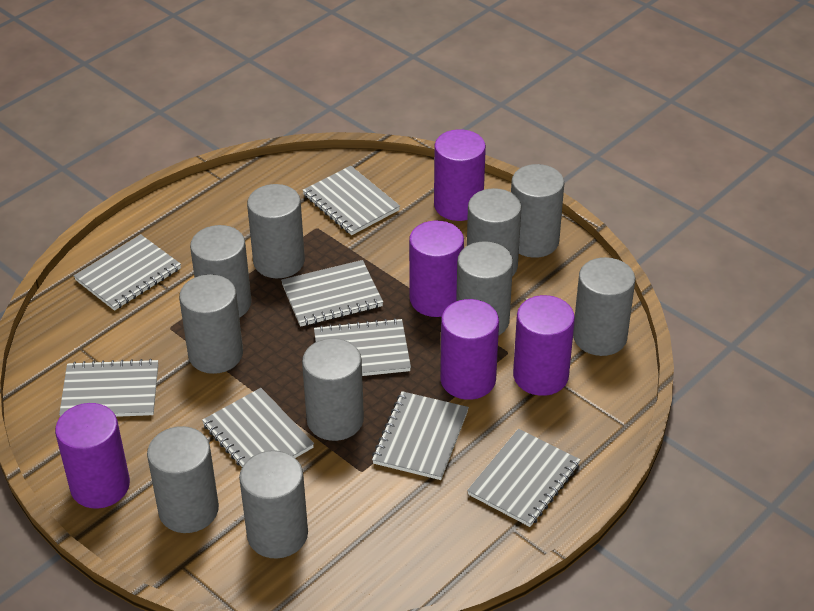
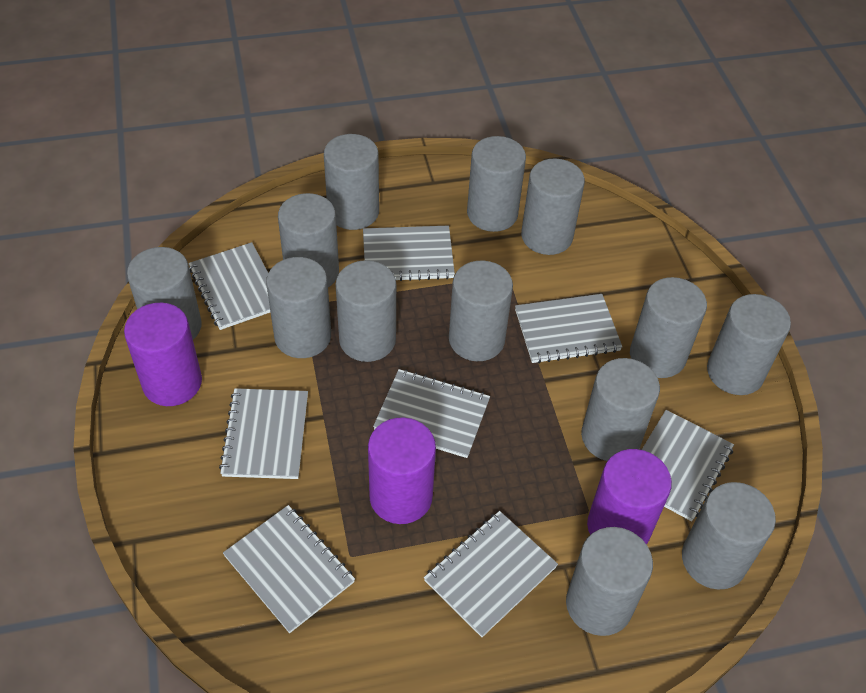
grey cylinder: [147,426,219,533] [179,274,243,374] [190,225,252,318] [239,450,308,559] [247,184,305,278] [302,338,364,441] [456,241,513,336] [467,188,522,276] [511,164,564,258] [573,257,635,356] = 10 -> [127,247,202,340] [266,257,331,358] [278,193,339,287] [324,134,379,230] [335,260,396,362] [449,260,513,361] [467,136,526,232] [521,159,585,255] [566,527,653,636] [581,358,660,461] [630,277,707,378] [682,482,776,590] [707,294,791,395] = 13
purple cylinder: [55,403,130,509] [409,221,464,317] [434,129,486,221] [440,299,499,400] [513,295,575,396] = 5 -> [124,303,202,406] [368,417,436,524] [587,449,672,545] = 3

